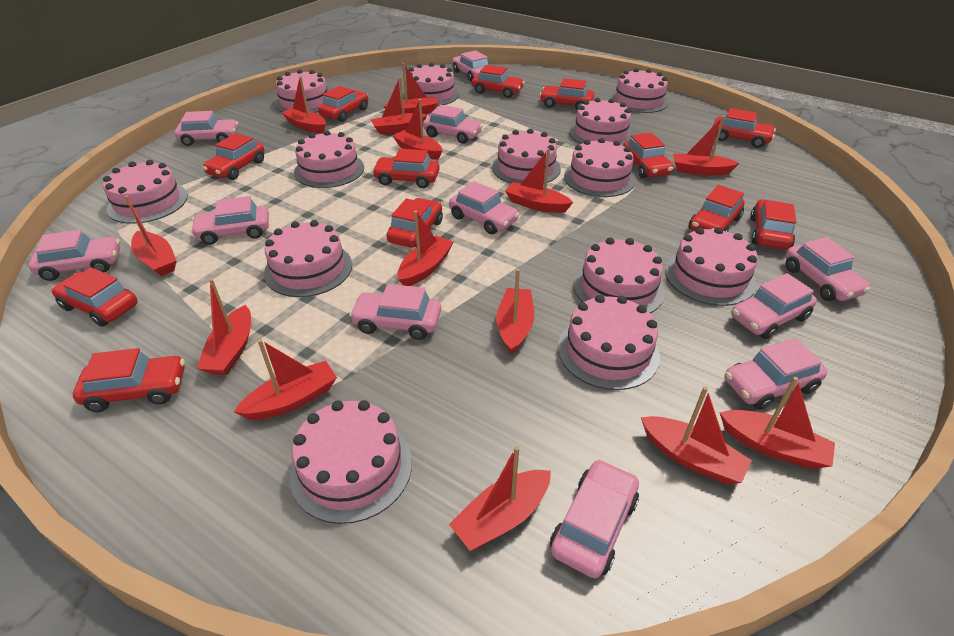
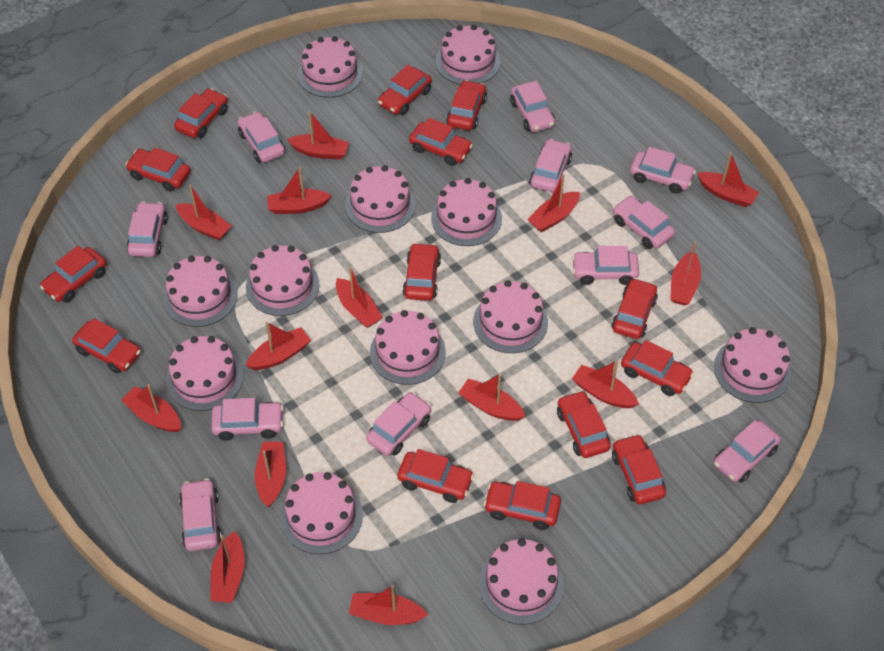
pink cake: [103,160,188,224] [264,220,352,297] [275,69,327,113] [290,400,412,524] [294,130,364,188] [403,63,459,106] [492,129,561,183] [558,295,660,390] [564,138,636,197] [569,98,633,145] [573,238,665,313] [610,68,668,113] [665,227,758,306] = 13 -> [163,256,238,327] [166,336,244,411] [246,245,320,316] [280,472,363,554] [298,36,363,98] [345,165,416,233] [370,310,446,385] [431,178,502,246] [436,25,500,85] [473,280,548,353] [479,538,564,625] [714,327,791,403] = 12
red car: [52,267,138,327] [73,348,185,412] [203,133,265,180] [318,86,368,122] [372,148,440,188] [386,198,443,248] [472,65,525,98] [540,78,594,110] [623,133,674,178] [688,185,745,232] [713,108,776,148] [750,199,796,250] = 12 -> [40,246,107,302] [72,318,141,373] [125,147,191,192] [174,88,228,138] [378,65,432,115] [397,449,474,503] [403,243,441,301] [409,118,473,166] [446,80,487,130] [484,481,561,530] [557,390,611,458] [611,278,658,339] [612,434,666,504] [621,340,694,396] = 14

